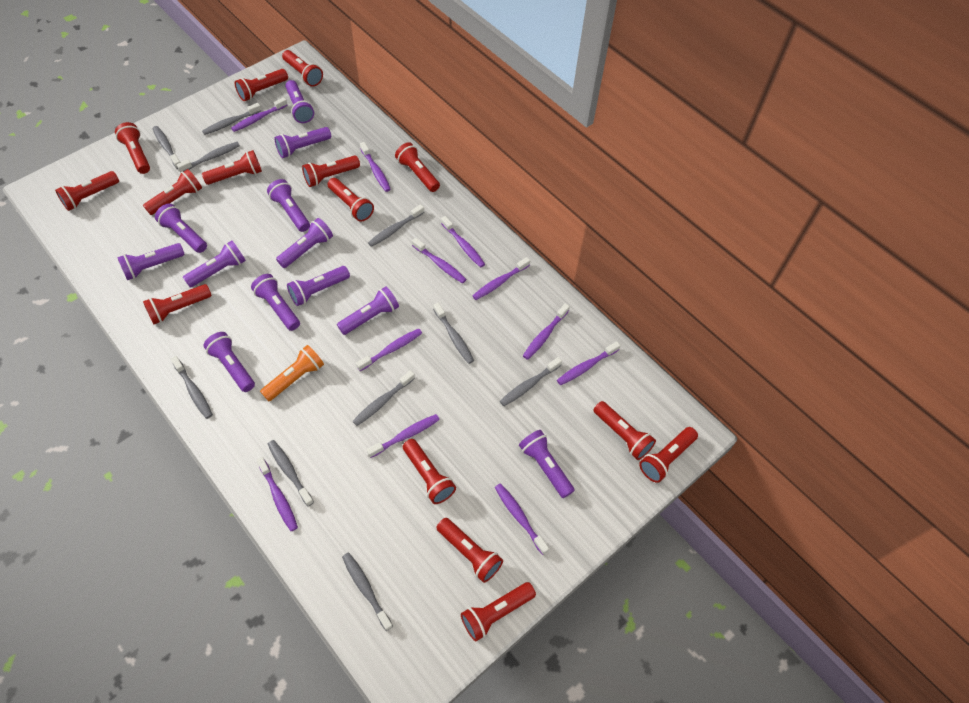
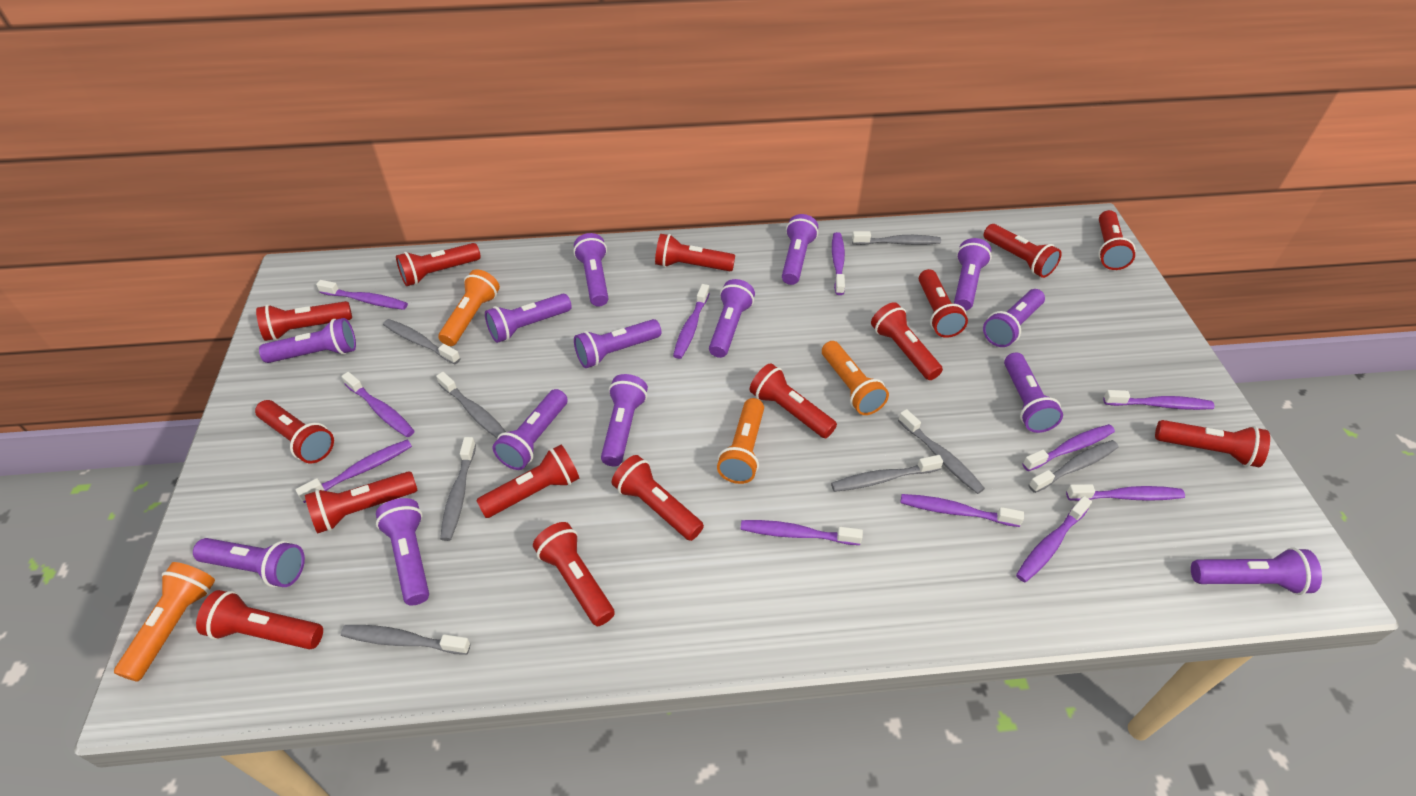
grey toothbrush: [153,126,181,169] [171,356,213,419] [177,142,240,172] [202,103,261,135] [268,440,314,507] [342,553,393,631] [352,370,415,426] [368,204,424,247] [433,303,474,364] [500,357,562,406] = 10 -> [341,625,471,655] [383,319,460,364] [436,372,506,438] [440,437,476,541] [831,455,943,492] [852,231,941,245] [898,409,985,494] [1028,440,1118,493] = 8
orange flashlight: [260,345,324,401] = 1 -> [114,562,215,682] [438,269,500,346] [717,398,764,484] [822,341,889,415] = 4
purple flashlight: [117,243,185,280] [155,203,207,253] [183,241,246,287] [203,332,255,392] [251,274,300,331] [267,179,310,232] [274,127,331,158] [276,218,333,268] [285,80,314,123] [287,266,350,306] [337,286,399,335] [519,430,575,498] = 12 -> [193,538,305,587] [259,318,356,363] [376,498,429,606] [485,294,572,343] [493,389,567,470] [573,233,608,307] [574,319,661,368] [601,374,648,466] [709,279,755,358] [782,214,818,285] [954,238,992,311] [983,289,1045,347] [1004,352,1063,433] [1191,547,1322,595] = 14

